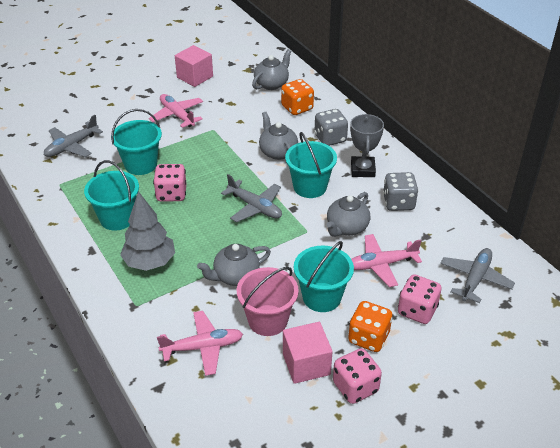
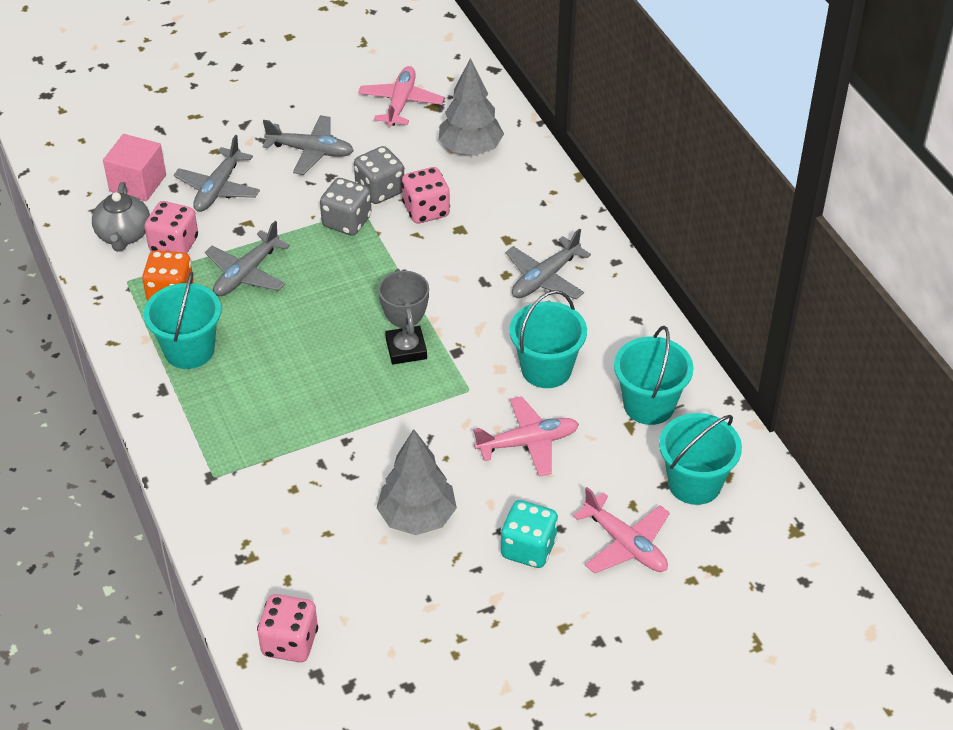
grey plane: [44,115,103,157] [221,174,282,222] [440,248,515,303] = 3 -> [174,135,260,212] [205,221,290,296] [263,115,354,175] [506,228,591,299] = 4
grey teapot: [197,244,271,286] [252,49,292,90] [259,112,298,160] [327,192,370,237] = 4 -> [92,182,150,252] = 1
grey tree: [120,191,175,271] = 1 -> [377,429,457,535] [439,58,504,155] = 2
orange dice: [281,79,314,115] [348,301,393,352] = 2 -> [142,250,194,301] = 1
pink bucket: [237,267,299,336] = 1 -> none = 0
pink cube: [175,45,213,87] [283,322,333,384] = 2 -> [103,134,166,201] = 1
turquoise dice: none = 0 -> [500,500,558,568] = 1

